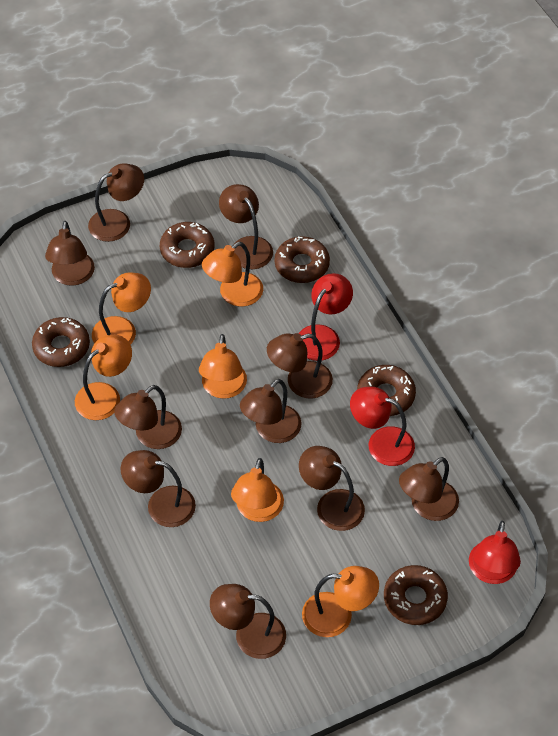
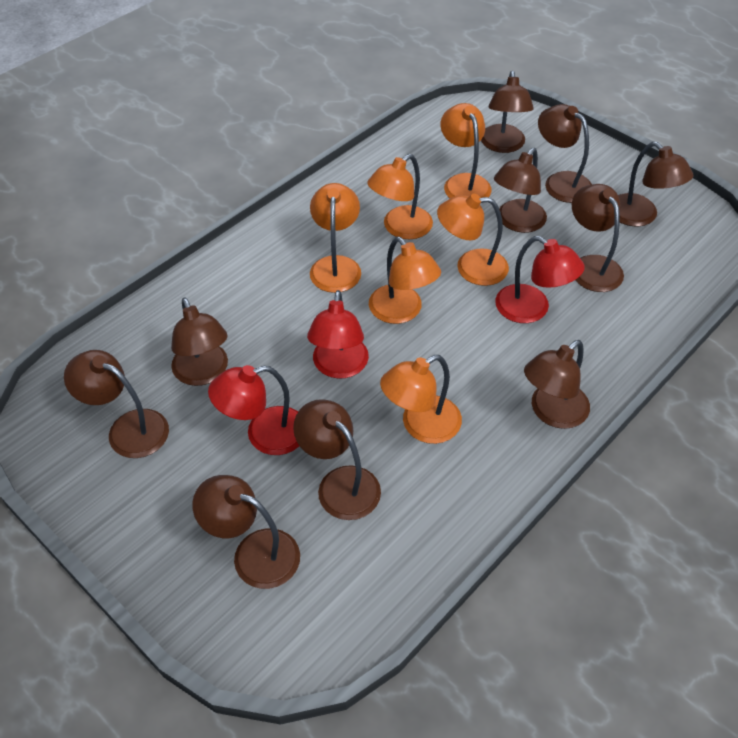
brown donut: [32,317,90,367] [160,222,214,268] [275,236,330,283] [357,365,416,416] [384,565,448,625] = 5 -> none = 0

